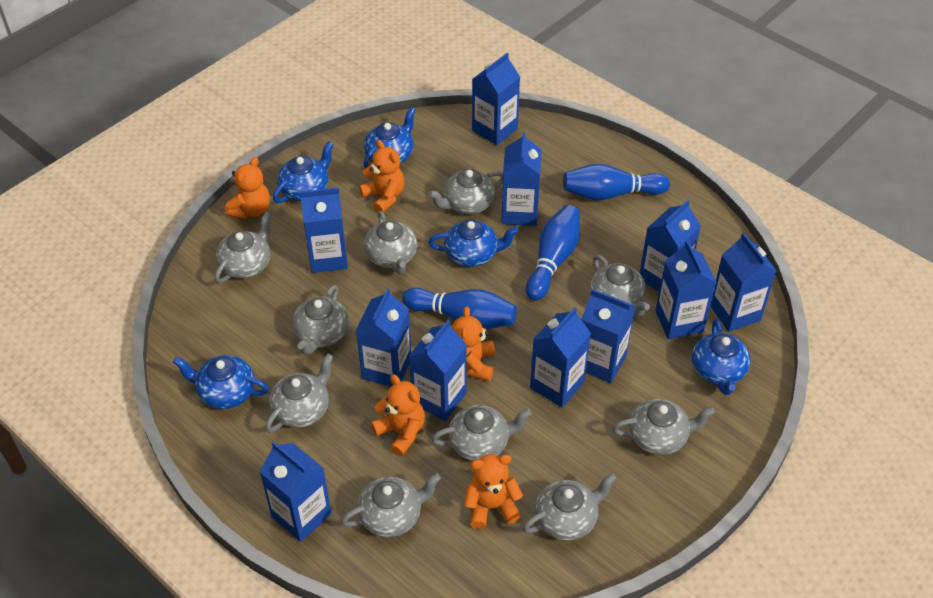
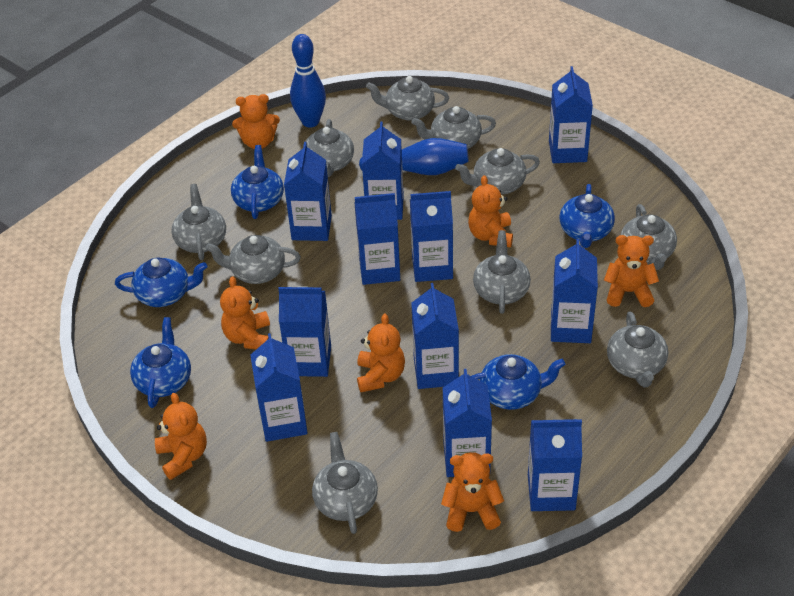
blue bowling pin: [402,288,517,329] [526,205,580,301] [563,164,670,200] = 3 -> [290,34,326,128] [359,138,469,175] = 2
orange teddy bear: [225,157,270,219] [359,140,405,212] [371,374,425,456] [452,307,495,381] [464,454,523,529] = 5 -> [155,393,207,480] [220,276,270,349] [232,94,280,149] [357,314,405,392] [441,452,504,532] [468,175,513,247] [604,235,659,307] = 7

